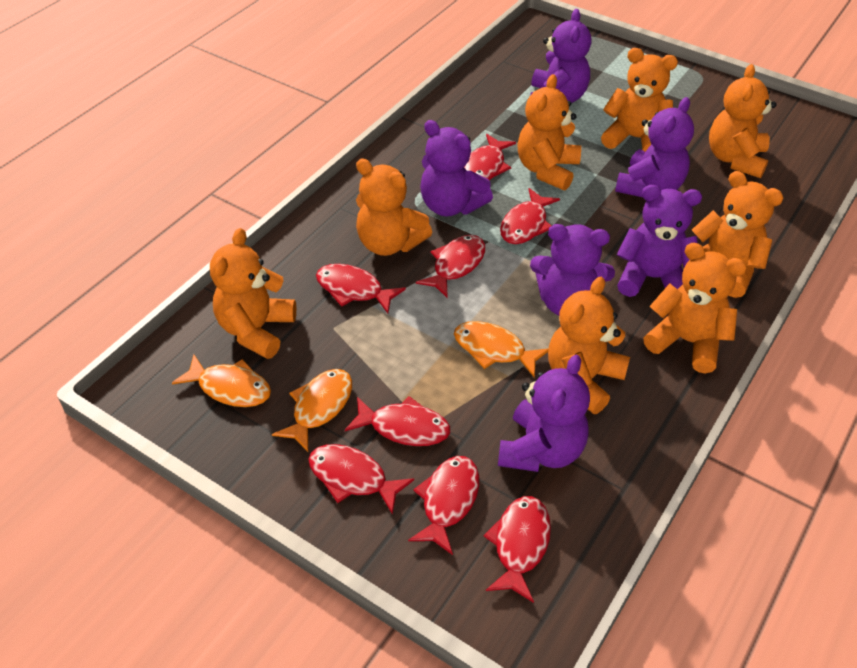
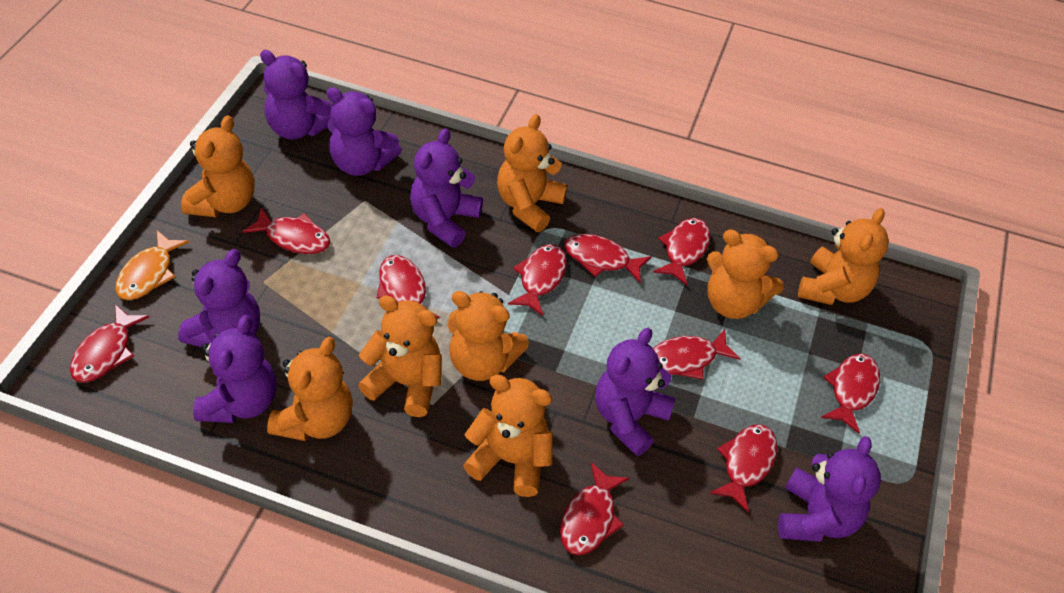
orange fish: [172,355,271,407] [272,369,352,452] [454,321,549,378] = 3 -> [115,230,189,300] = 1
purple teddy bear: [420,120,493,217] [498,355,590,472] [530,9,592,103] [530,224,615,316] [615,97,694,197] [617,185,702,297] = 6 -> [178,249,260,347] [193,315,276,423] [260,50,332,140] [326,87,402,176] [410,128,483,248] [595,328,676,456] [778,436,881,542] = 7
red fish: [308,444,414,515] [316,264,406,314] [345,396,450,446] [408,456,479,555] [416,235,485,299] [464,134,516,180] [484,496,551,603] [500,188,560,244] = 8 -> [70,304,149,382] [242,208,330,254] [377,255,439,318] [508,244,567,316] [560,462,629,555] [564,234,652,283] [653,218,710,285] [653,329,741,380] [710,424,778,512] [821,353,880,434] = 10

